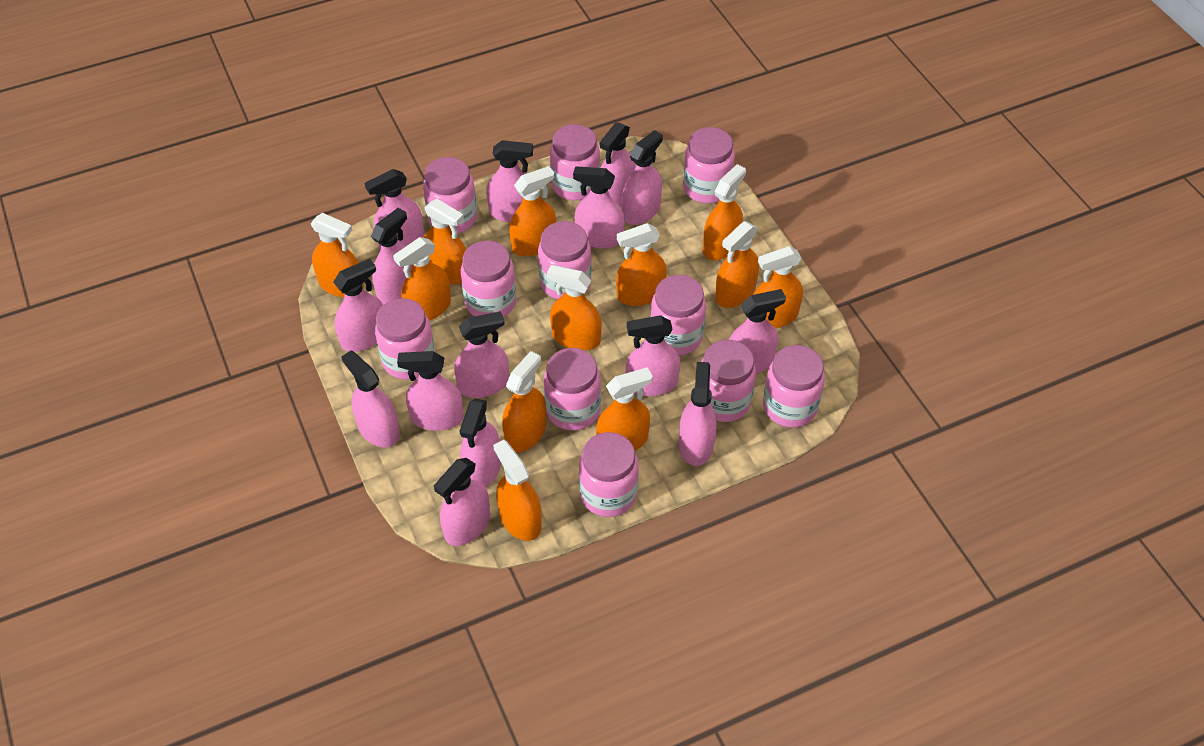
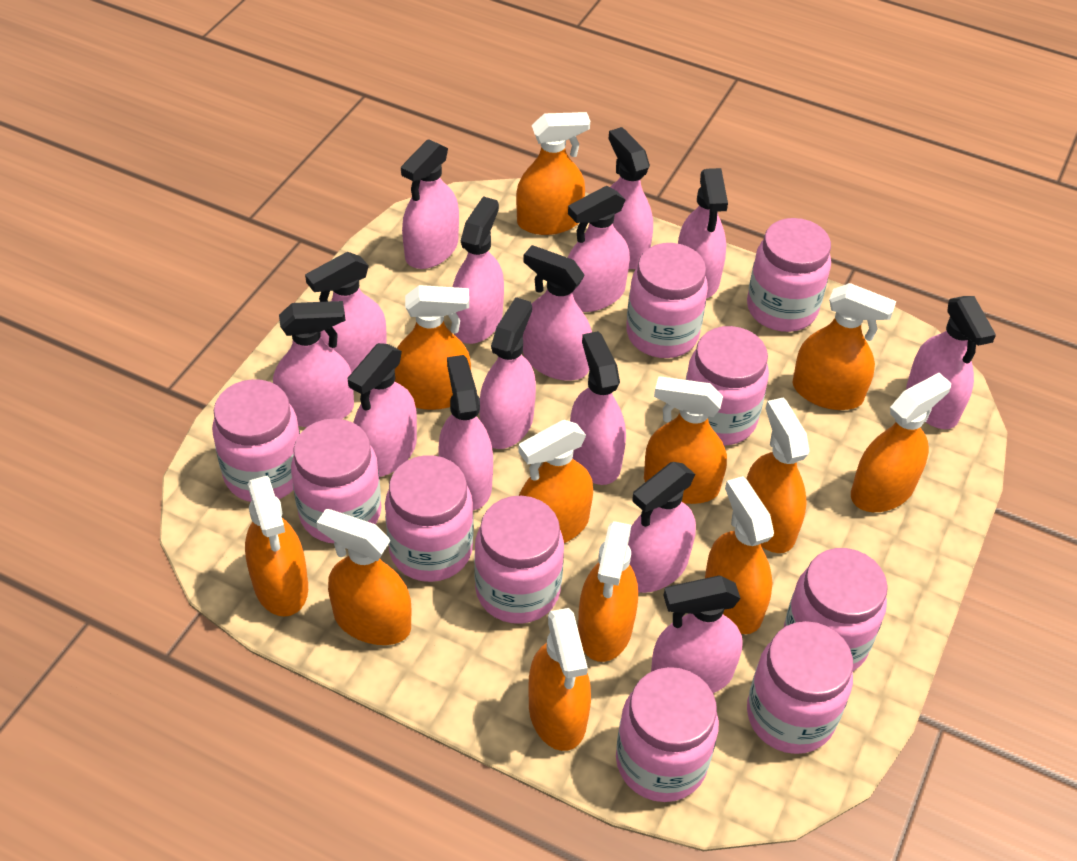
pink jar: [375,298,435,380] [423,157,477,234] [461,241,517,317] [538,221,591,299] [544,348,601,430] [550,124,600,201] [579,432,639,517] [650,275,706,355] [683,127,735,204] [701,340,756,422] [763,345,825,427] = 11 -> [212,379,300,502] [291,418,381,543] [385,455,474,582] [474,496,564,624] [616,667,719,802] [626,243,708,358] [686,326,769,445] [747,218,831,332] [747,621,853,754] [784,548,888,671] = 10

